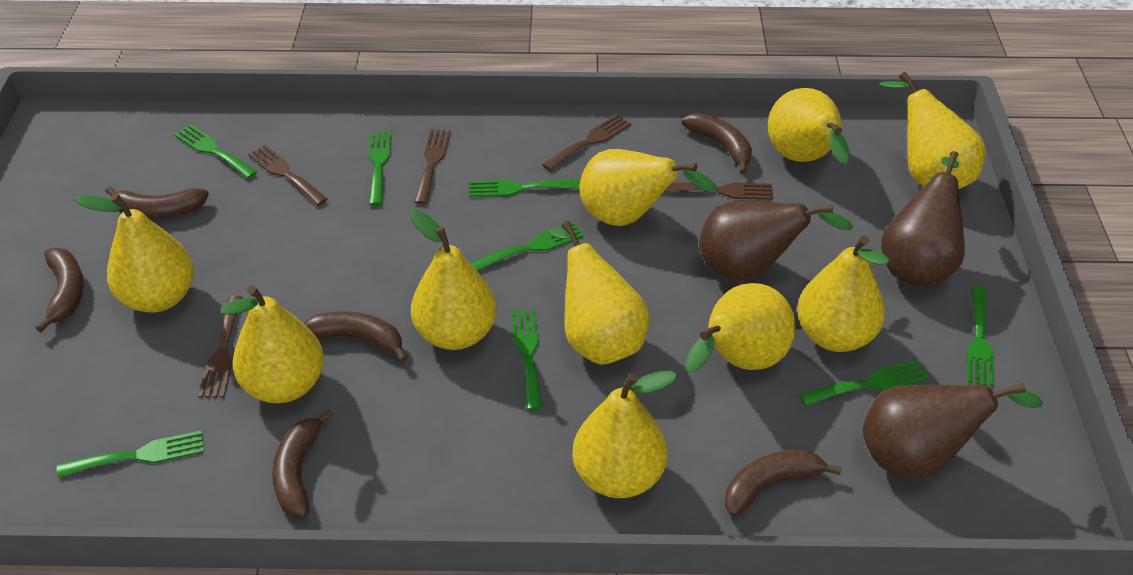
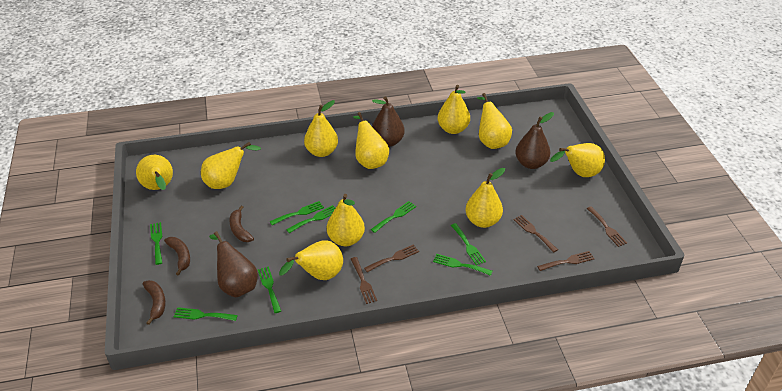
brown banana: [36,248,84,332] [105,187,209,219] [272,410,333,517] [304,311,408,362] [681,113,752,174] [724,450,842,517] = 6 -> [143,280,166,325] [164,237,190,276] [229,206,254,242] = 3

